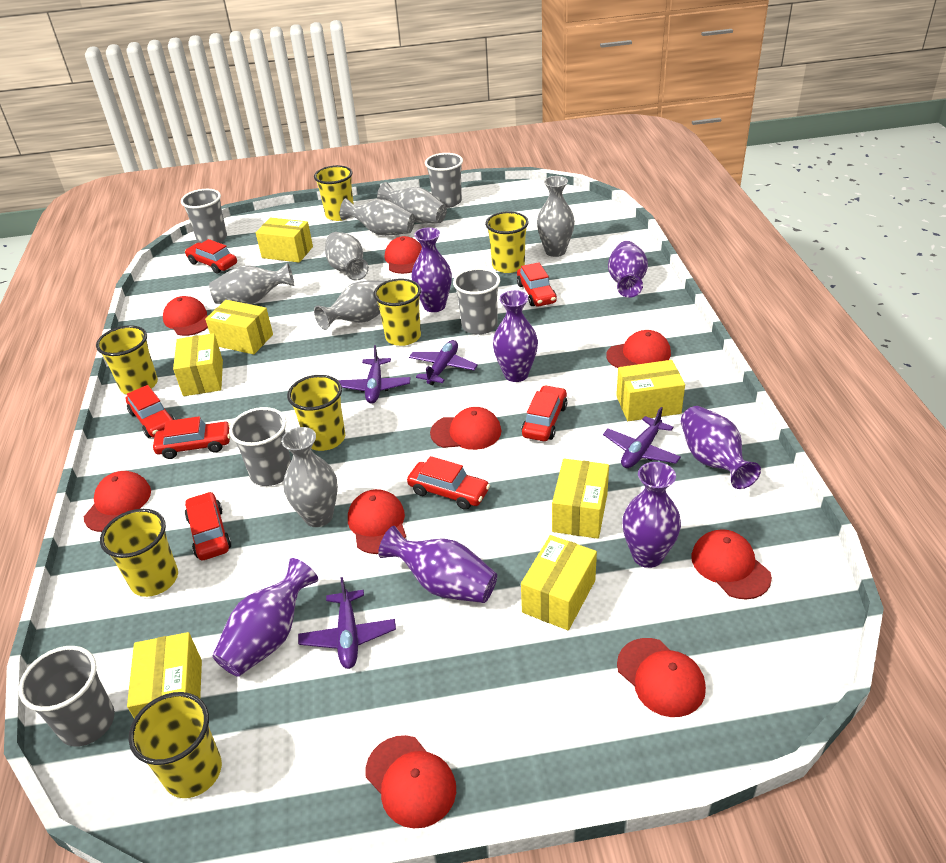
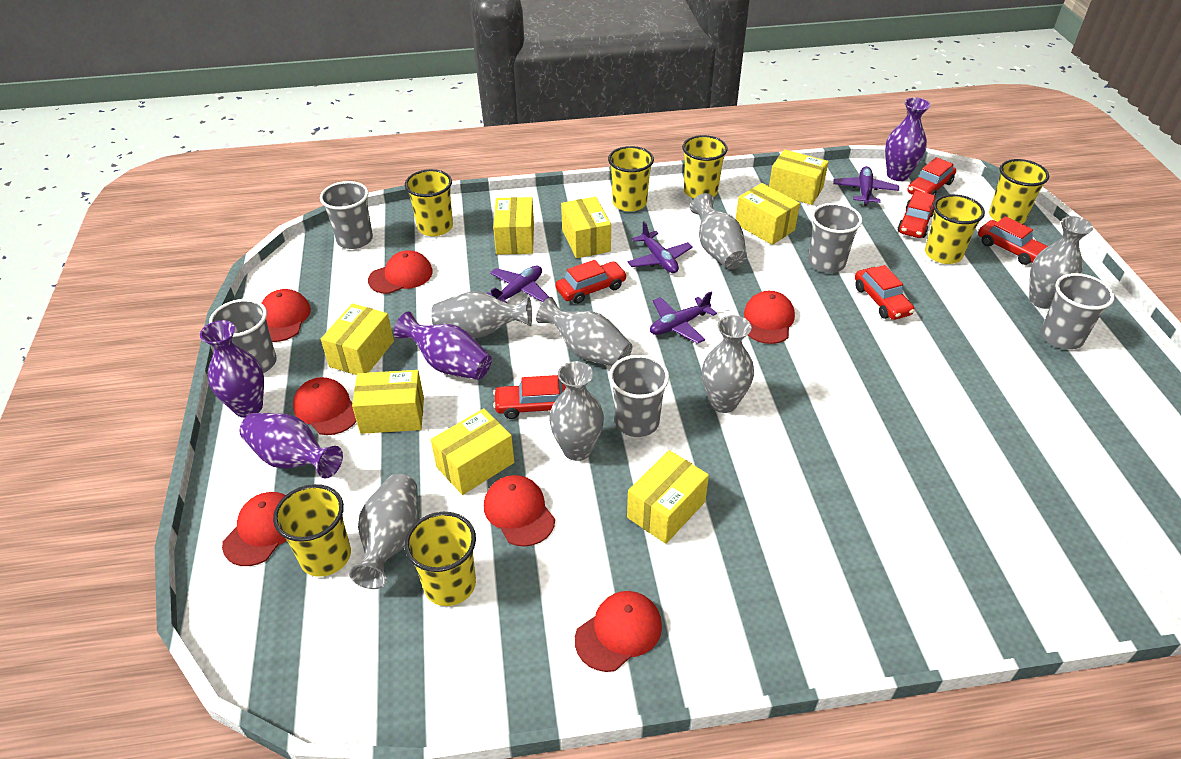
purple vase: [212,558,318,677] [378,526,497,603] [411,227,452,312] [493,290,538,382] [608,241,648,298] [622,462,681,568] [681,406,761,489] = 7 -> [200,320,264,418] [240,413,343,479] [394,312,492,380] [885,97,931,181] = 4
red cap: [84,471,151,532] [163,296,208,336] [348,489,406,554] [365,735,456,828] [385,236,422,274] [430,407,501,450] [606,330,671,368] [617,638,706,717] [691,529,772,599] = 9 -> [222,492,287,566] [262,289,311,342] [293,377,357,435] [368,250,433,294] [484,475,555,547] [575,591,662,672] [744,291,795,344] = 7
red car: [126,385,175,438] [153,416,231,459] [185,239,237,274] [185,492,231,560] [407,456,490,510] [517,262,557,306] [521,385,567,441] = 7 -> [493,375,566,419] [556,260,627,304] [855,265,915,320] [898,191,935,238] [907,157,956,196] [978,216,1048,265] = 6
yellow box: [127,632,202,719] [173,333,223,396] [205,300,273,354] [256,218,313,263] [521,535,597,630] [552,459,609,539] [616,360,685,421] = 7 -> [321,303,394,375] [352,370,424,434] [431,408,514,495] [493,197,534,254] [561,197,611,258] [627,450,709,544] [736,183,800,245] [769,149,829,205] = 8

